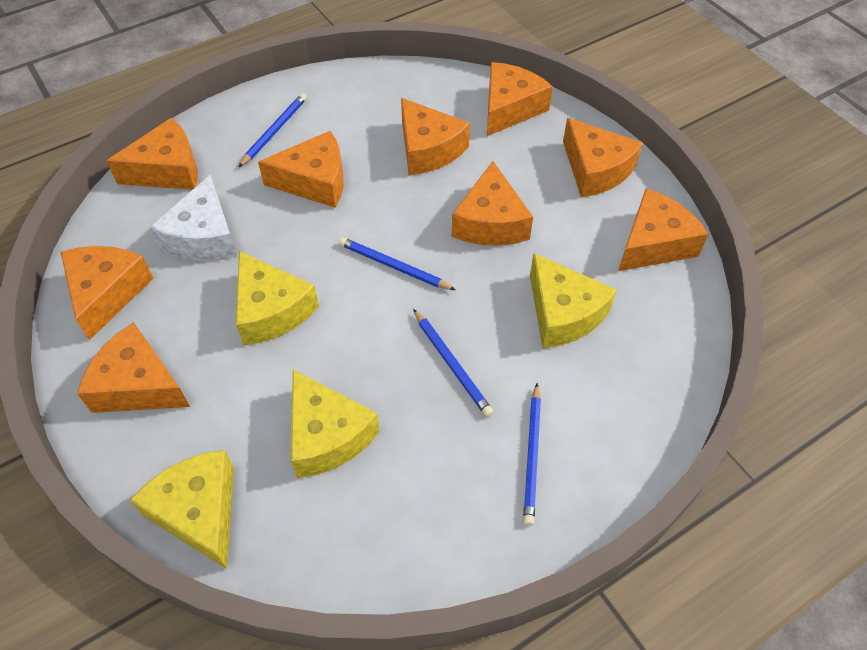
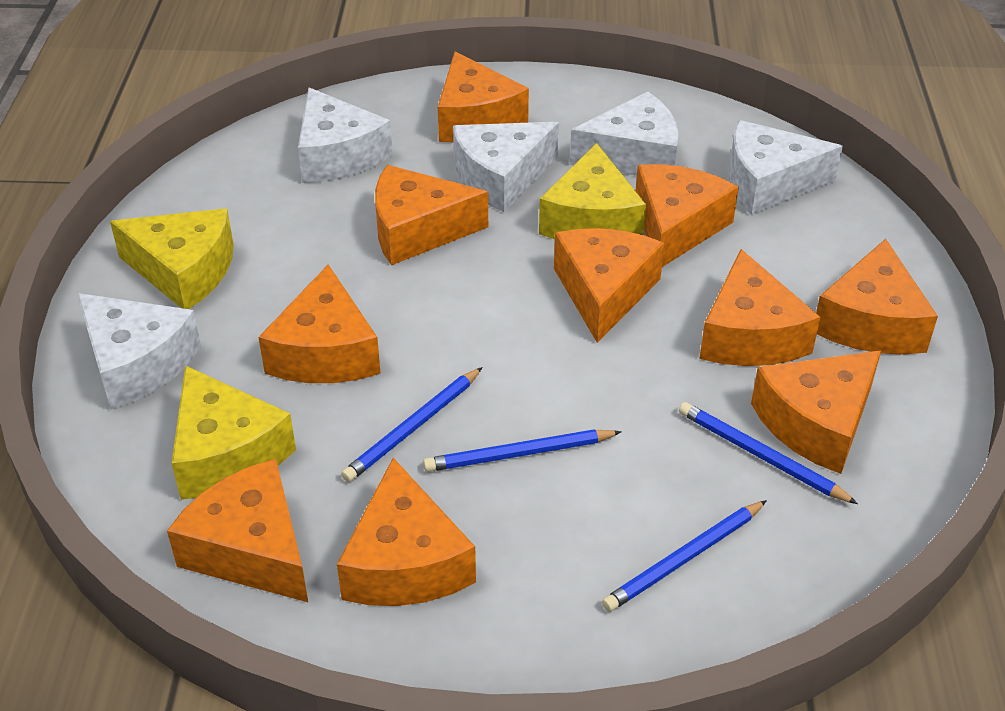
orange cheese: [61,246,154,341] [77,322,190,413] [106,118,198,190] [258,131,344,208] [401,98,470,175] [452,161,533,246] [487,62,553,136] [563,118,643,197] [618,188,708,271] = 9 -> [167,459,308,602] [258,264,381,383] [337,458,476,606] [375,165,488,265] [438,52,529,142] [554,228,664,343] [636,164,739,267] [699,249,820,366] [751,350,881,474] [816,239,938,355] = 10
white cheese: [150,175,237,261] = 1 -> [77,293,201,410] [298,87,392,183] [453,122,559,212] [570,92,679,176] [729,120,843,215] = 5
yellow cheese: [130,450,234,569] [236,251,319,345] [291,370,380,478] [530,253,617,348] = 4 -> [110,208,234,309] [171,365,296,500] [539,143,646,239] = 3

